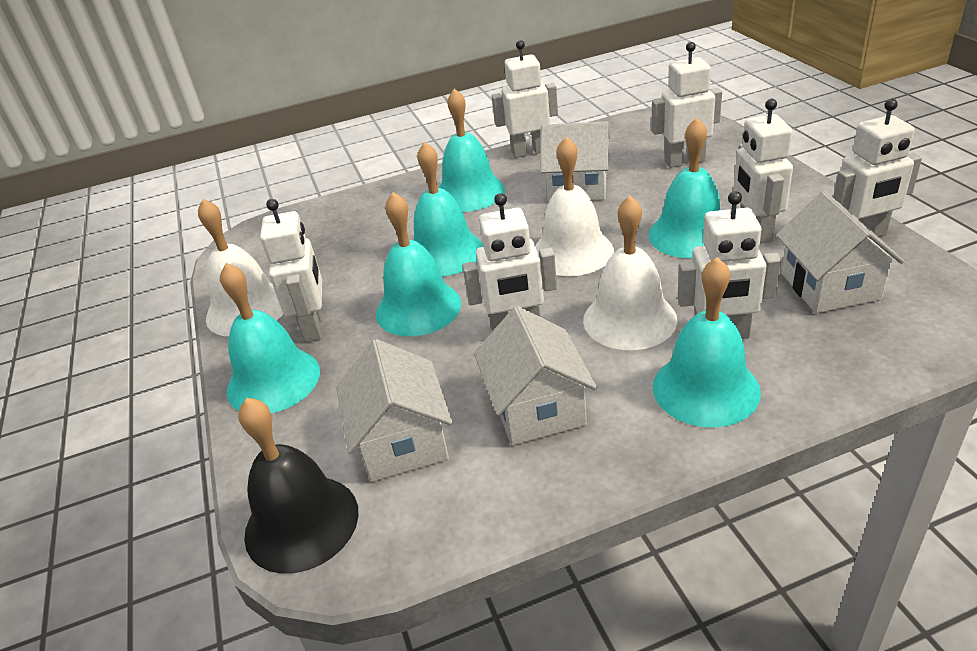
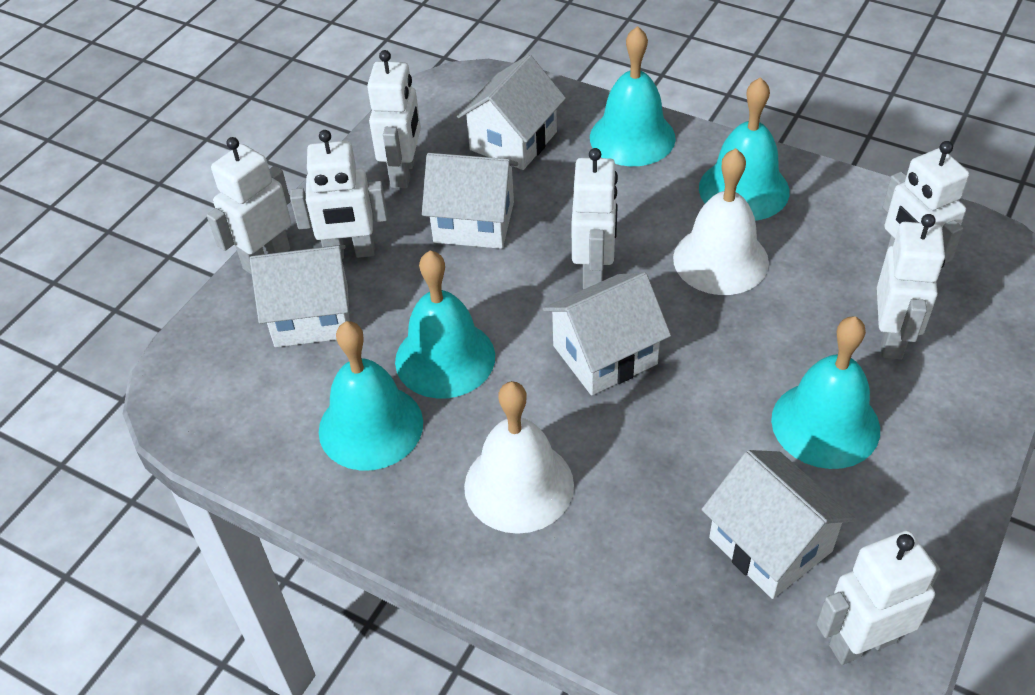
black bell: [238,398,358,574] = 1 -> none = 0
turquoise bell: [220,263,320,413] [376,192,461,336] [414,142,484,276] [439,88,505,212] [648,118,721,258] [653,257,761,428] = 6 -> [319,321,423,471] [395,250,495,398] [590,26,676,166] [699,77,789,221] [771,316,880,469] = 5
white bell: [198,199,283,336] [535,137,614,276] [583,195,677,350] = 3 -> [464,381,574,534] [673,148,769,295] = 2
white house: [336,339,453,482] [474,306,597,445] [540,121,610,202] [776,191,904,313] = 4 -> [250,245,350,347] [422,153,518,249] [457,54,566,170] [543,272,671,395] [701,450,856,599] = 5

